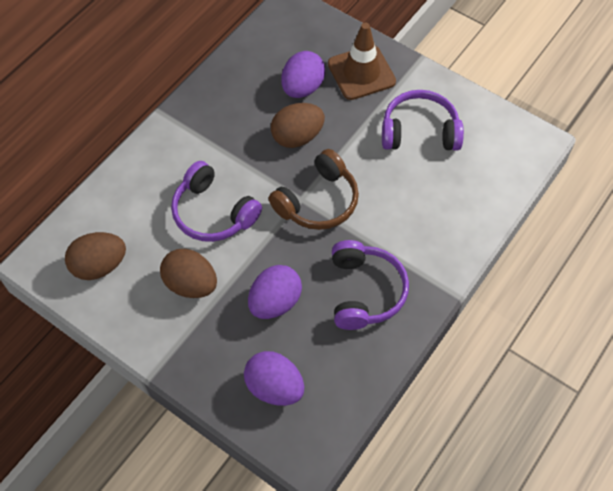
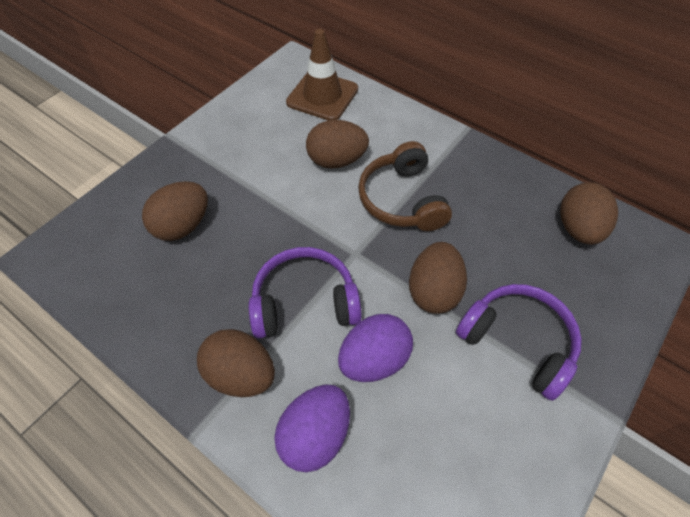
brown egg: [65,232,126,280] [160,249,217,298] [271,103,325,148] = 3 -> [142,181,208,241] [197,329,275,397] [306,120,369,169] [409,242,467,314] [560,182,618,245] = 5
purple egg: [244,351,304,406] [248,265,302,319] [281,51,325,98] = 3 -> [274,384,350,472] [338,314,413,382] = 2
purple headphones: [171,161,262,242] [332,240,409,330] [382,90,464,151] = 3 -> [249,247,362,338] [456,284,582,401] = 2

